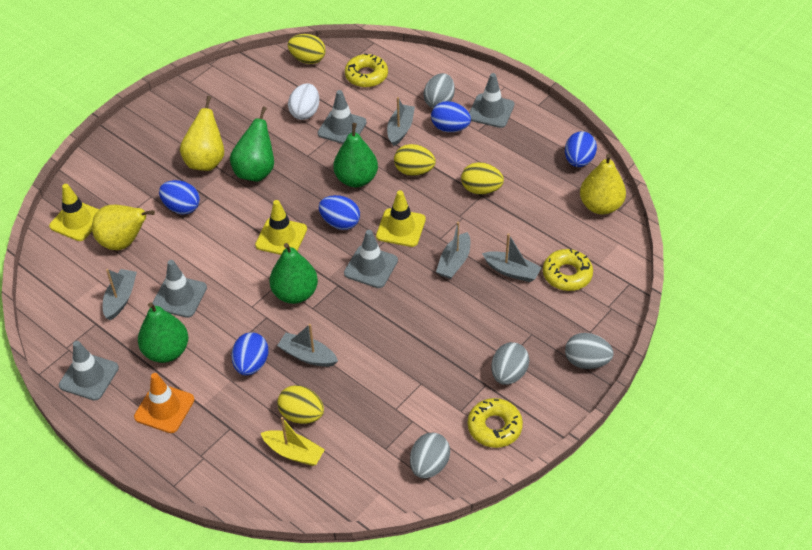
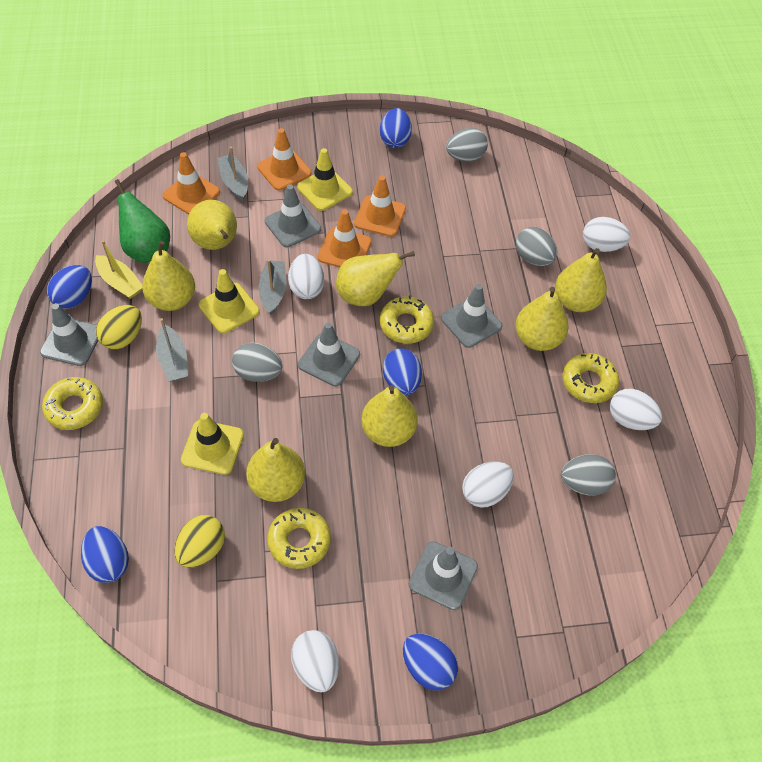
green pear: [138,302,188,363] [230,106,274,182] [269,243,318,304] [333,123,378,187] = 4 -> [115,179,170,263] = 1
grey boat: [103,269,137,320] [277,324,338,367] [387,97,415,147] [436,222,470,279] [482,233,542,282] = 5 -> [156,318,188,382] [217,147,248,201] [259,259,286,315] = 3
orange traffic cone: [134,373,194,433] = 1 -> [162,152,220,215] [257,128,312,190] [318,210,372,267] [354,175,406,237] = 4
white egg: [288,83,319,120] = 1 -> [288,254,324,299] [291,630,339,692] [462,462,514,508] [583,217,630,252] [610,389,662,430] = 5
yellow donut: [345,53,388,88] [468,398,523,448] [543,249,593,291] = 3 -> [42,377,103,430] [267,508,331,569] [380,295,434,344] [562,353,619,403] = 4
yellow egg: [277,385,324,424] [288,34,326,64] [394,144,436,176] [461,162,504,195] = 4 -> [96,305,142,349] [174,515,225,568] = 2
yellow pear: [92,205,155,250] [180,96,224,171] [580,154,626,215] = 3 -> [142,241,195,311] [187,200,237,250] [246,438,305,502] [336,251,415,306] [361,385,418,447] [515,287,569,351] [555,248,607,312] = 7

